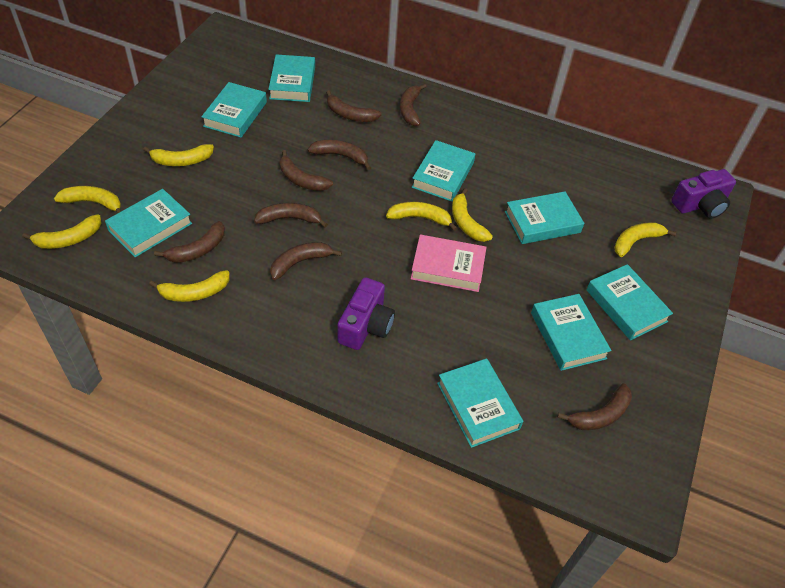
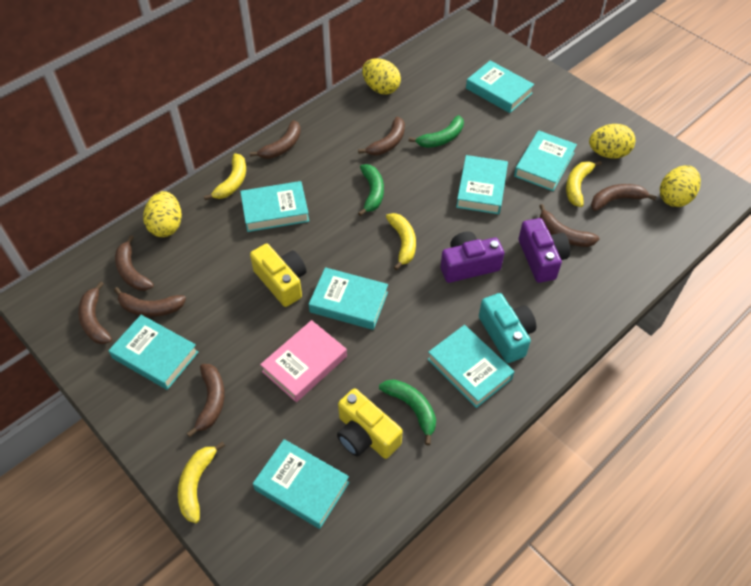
green banana: none = 0 -> [358,164,384,216] [379,379,436,445] [409,115,464,148] = 3
turquoise camera: none = 0 -> [479,293,536,363] = 1
yellow banana: [22,214,101,249] [54,186,121,214] [143,144,214,166] [149,270,230,302] [386,202,457,231] [452,188,493,242] [614,222,676,257] = 7 -> [178,441,225,523] [204,153,246,200] [386,213,416,270] [566,161,602,207] = 4
yellow camera: none = 0 -> [250,244,307,307] [337,389,403,459] = 2
yellow egg: none = 0 -> [143,191,182,237] [362,58,401,95] [589,124,635,159] [660,165,701,207] = 4

